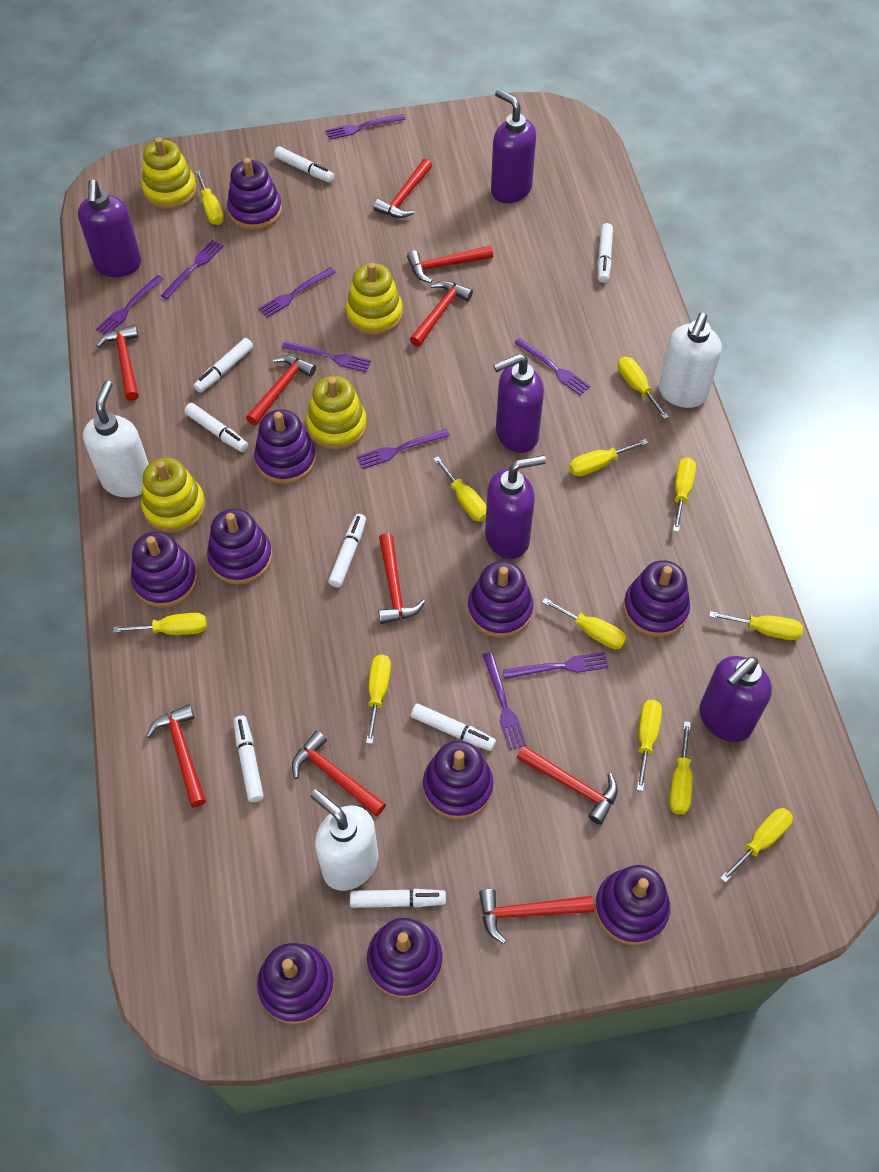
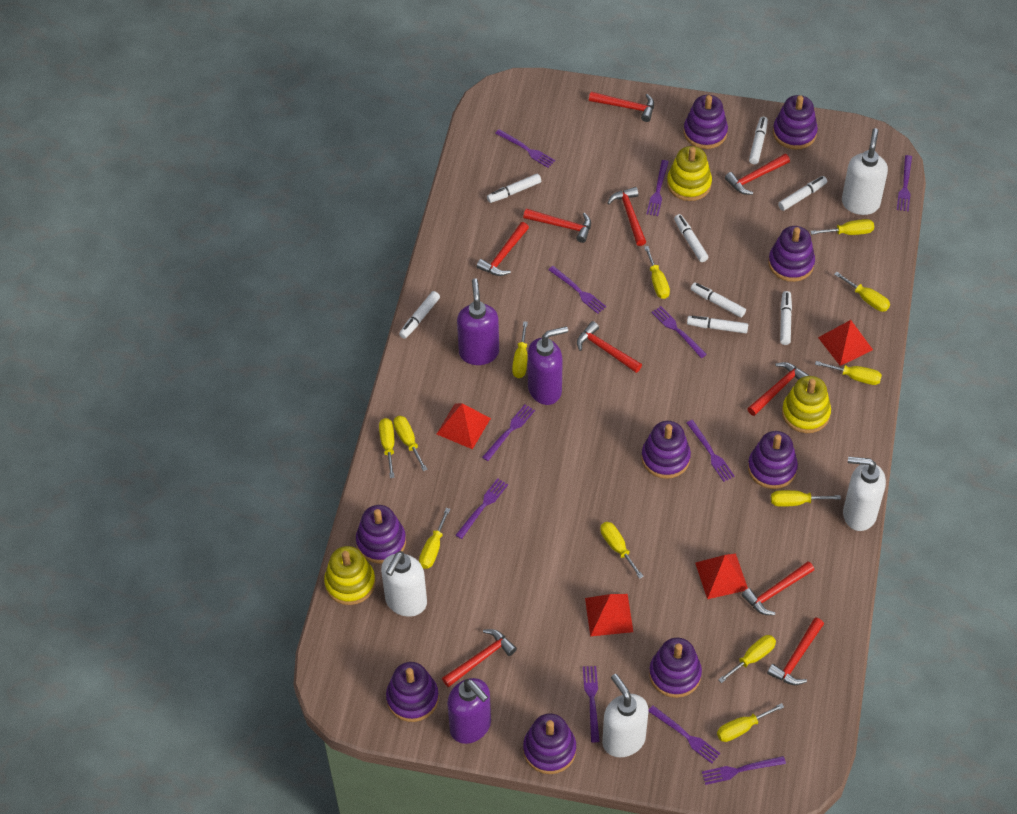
purple fork: [96,275,164,334] [161,240,223,299] [258,267,336,318] [282,341,371,372] [325,114,406,140] [357,429,450,469] [483,652,527,750] [503,652,608,679] [514,338,590,395] = 9 -> [456,478,508,539] [482,404,535,461] [495,129,555,168] [548,266,606,314] [583,666,600,742] [647,160,669,216] [649,705,720,763] [651,306,707,358] [687,420,735,482] [702,756,786,785] [897,155,912,211] = 11
purple soap dispenser: [78,179,142,277] [485,455,546,559] [491,89,536,203] [493,354,544,453] [699,656,772,742] = 5 -> [447,678,491,744] [457,278,499,365] [527,326,568,405] = 3
purple stacking toy: [131,531,198,608] [207,508,272,585] [227,158,282,230] [254,409,316,484] [257,943,335,1024] [367,918,442,999] [423,741,494,820] [468,561,533,638] [595,865,670,945] [623,560,690,637] = 10 -> [356,505,406,563] [386,662,439,722] [523,714,576,774] [641,421,691,479] [649,638,702,698] [684,95,728,149] [748,431,798,489] [768,226,815,282] [773,95,818,150] = 9
red pyramid: none = 0 -> [437,403,491,449] [585,594,633,637] [695,554,748,599] [818,320,873,366] = 4
white soap dispenser: [83,380,149,497] [310,789,378,891] [659,313,722,408] = 3 -> [381,551,427,617] [602,674,649,757] [842,128,888,215] [843,457,886,531] = 4
yellow stacking toy: [141,458,205,533] [142,137,197,209] [306,376,367,450] [346,263,403,335] = 4 -> [324,546,375,605] [667,146,712,201] [782,376,831,433] = 3

